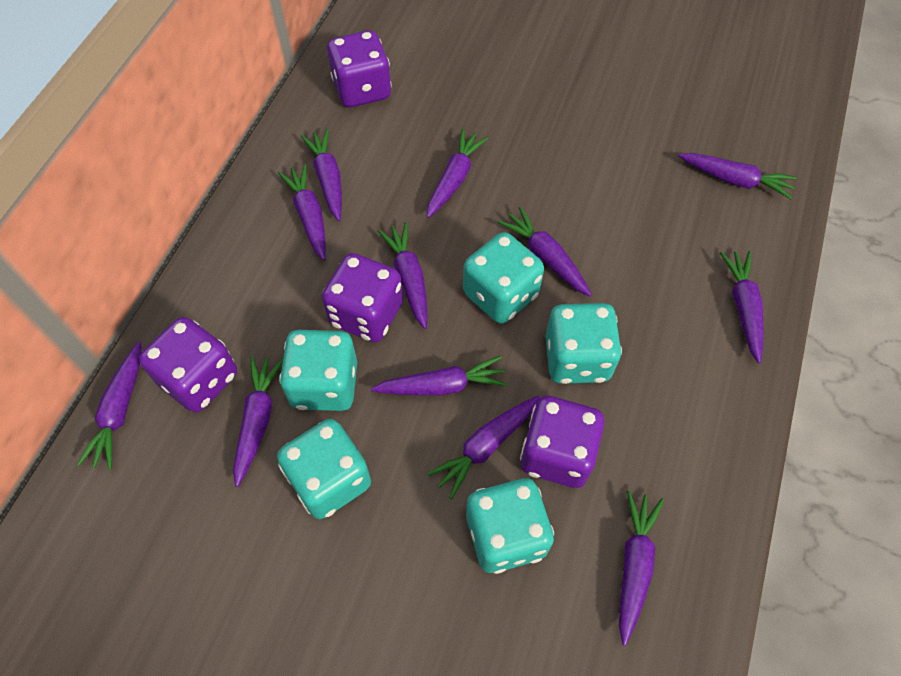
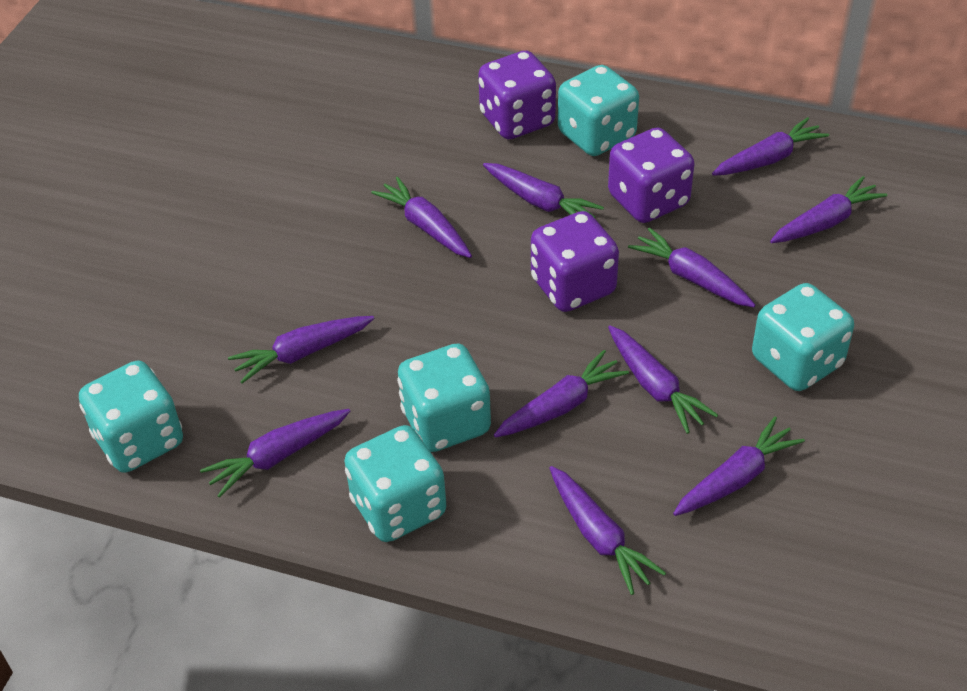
purple carrot: [77,342,142,470] [233,356,283,487] [278,164,326,260] [301,129,342,221] [371,356,508,396] [378,222,427,329] [427,129,488,218] [427,395,540,499] [498,206,592,297] [619,491,664,646] [678,153,797,199] [720,251,764,364] = 12 -> [200,409,350,498] [228,316,374,383] [371,177,472,258] [483,163,604,218] [494,350,629,438] [549,466,666,595] [608,325,718,434] [628,228,756,307] [673,417,805,516] [712,117,829,176] [770,176,887,243] = 11
purple dice: [139,317,237,412] [322,253,403,342] [327,30,392,107] [520,396,604,488] = 4 -> [478,51,556,139] [531,211,619,312] [608,128,694,223] = 3

